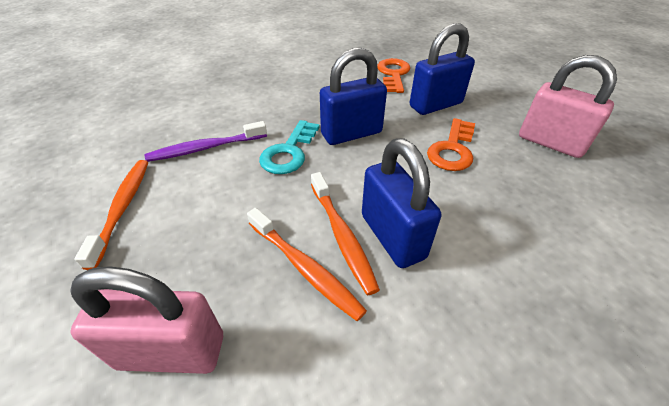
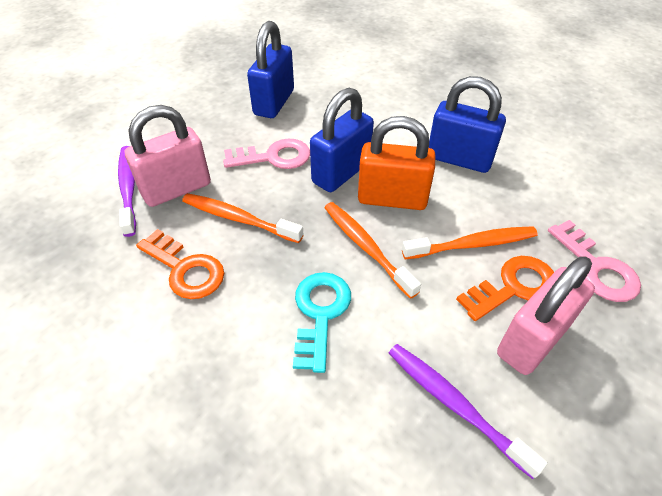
orange padlock: none = 0 -> [358,116,435,210] = 1
pink key: none = 0 -> [223,139,310,169] [548,220,641,302] = 2
purple toothbrush: [145,121,267,162] = 1 -> [118,146,136,237] [389,344,548,479] = 2

